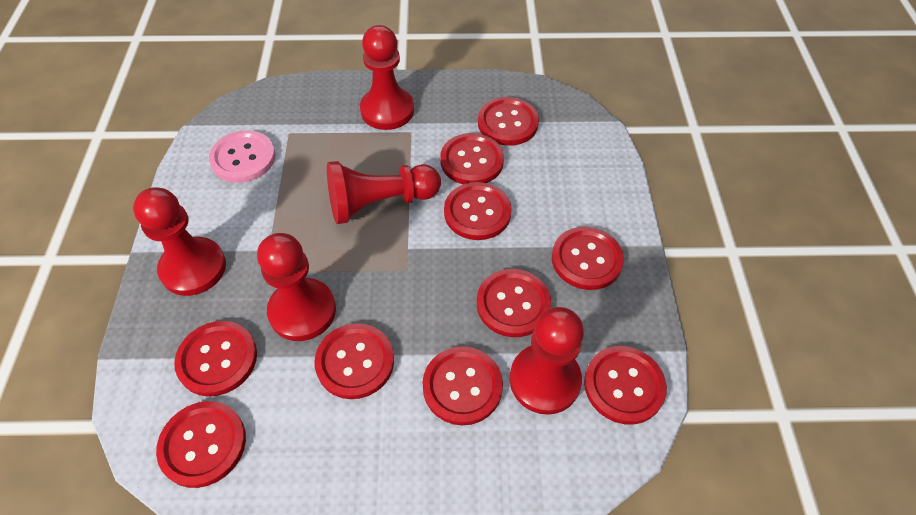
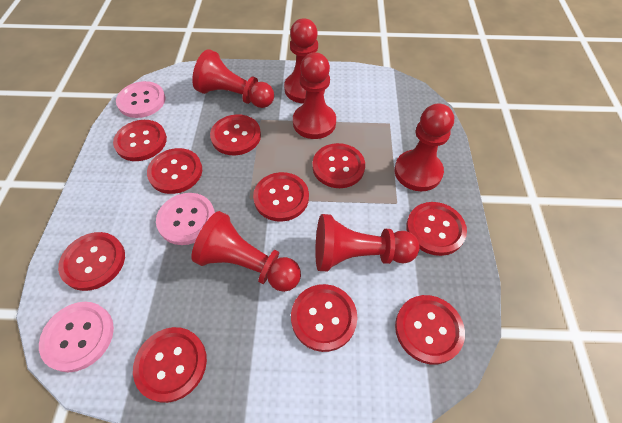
pink button: [209,130,275,183] = 1 -> [39,302,114,372] [116,81,166,118] [156,193,215,245] = 3
red pawn: [133,187,226,296] [257,233,336,341] [327,161,441,224] [360,25,414,130] [510,307,584,415] = 5 -> [191,211,301,292] [192,49,274,108] [284,18,325,103] [293,52,336,139] [315,214,420,271] [394,103,454,191] = 6

